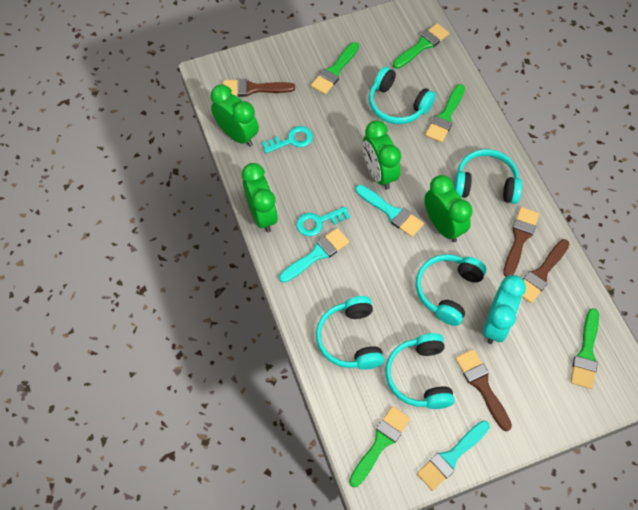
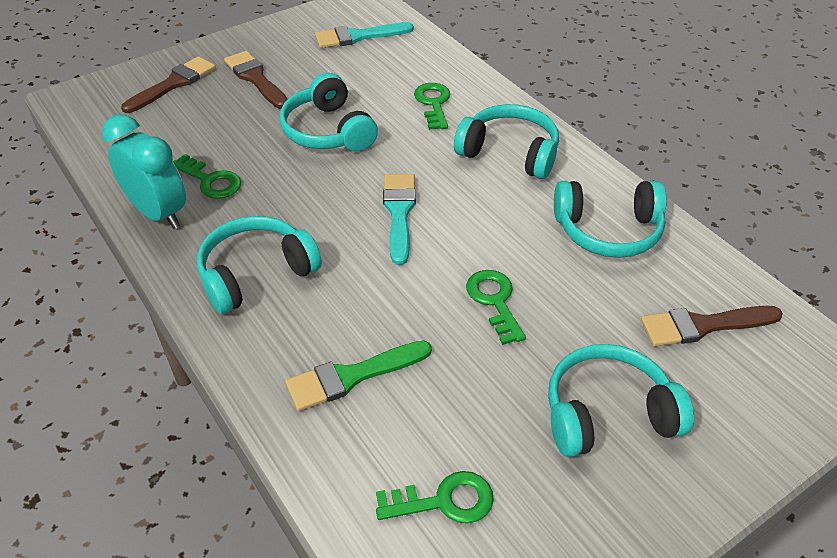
brown brush: [223,79,295,97] [455,349,512,431] [503,207,539,277] [522,239,570,303] = 4 -> [121,56,216,113] [224,51,288,109] [641,306,783,346] = 3
green brush: [311,42,359,94] [349,406,410,487] [393,23,449,69] [425,84,465,143] [571,308,599,389] = 5 -> [286,341,432,411] = 1
green clock: [211,85,259,147] [242,163,278,232] [363,120,401,190] [424,175,473,242] = 4 -> none = 0
green key: none = 0 -> [173,154,241,199] [376,471,494,524] [414,83,450,130] [466,270,526,345] = 4
turquoise brush: [279,228,349,283] [355,185,424,237] [417,421,490,491] = 3 -> [315,22,414,48] [383,174,416,265] = 2
turquoise key: [262,126,313,153] [296,206,350,236] = 2 -> none = 0

